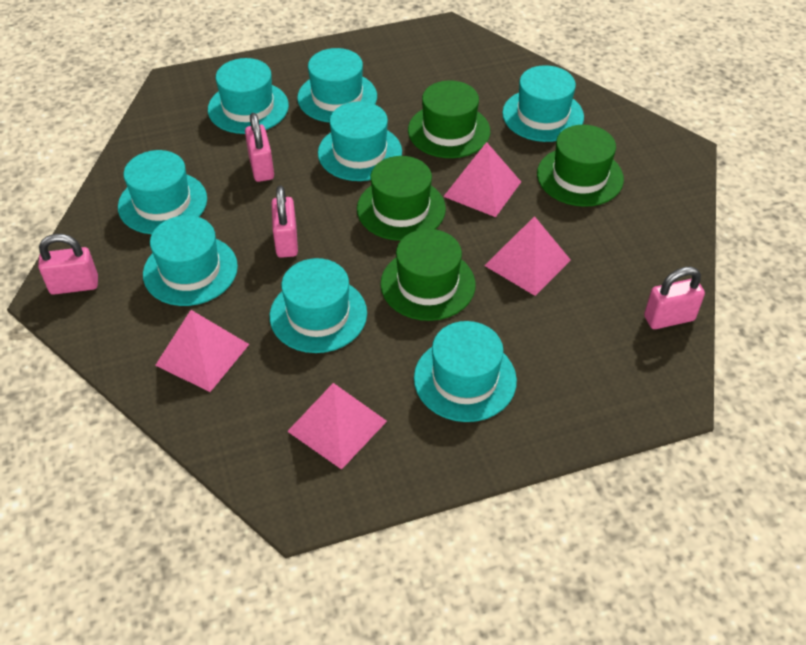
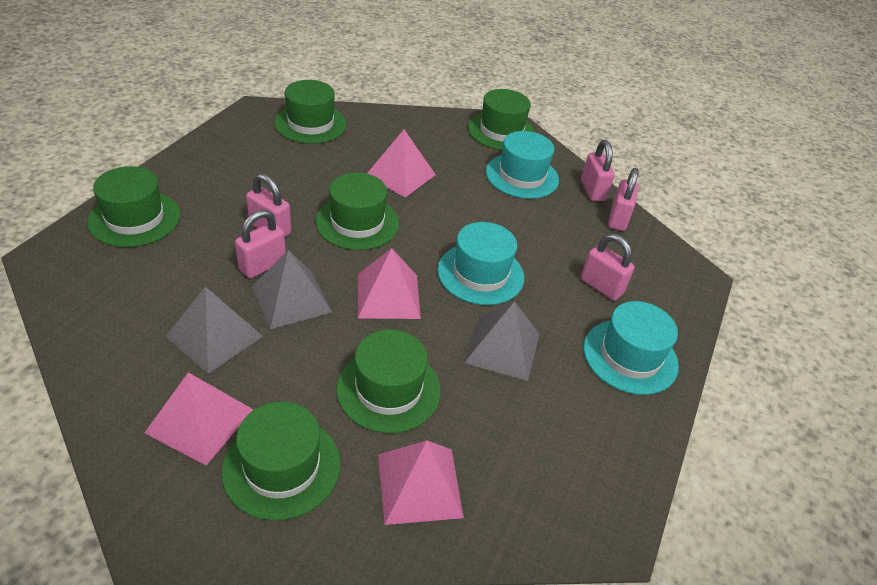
green hat: [357,156,446,241] [380,229,476,321] [408,81,490,158] [537,125,624,207] = 4 -> [87,166,180,247] [221,401,340,521] [274,80,347,144] [315,173,399,250] [336,330,441,433] [468,89,535,150] = 6
grey pyramid: none = 0 -> [165,287,263,374] [252,250,332,329] [464,301,539,381] = 3
pink padlock: [38,234,98,295] [245,113,274,182] [272,186,298,258] [644,267,705,329] = 4 -> [235,210,286,278] [246,173,291,237] [581,140,615,201] [581,234,635,301] [608,168,638,231] = 5
turquoise hat: [118,150,207,234] [143,215,238,306] [208,58,289,134] [270,258,367,353] [297,48,377,123] [318,101,402,181] [414,321,517,422] [502,65,584,142] = 8 -> [437,222,524,305] [486,131,559,199] [584,301,679,395] = 3

